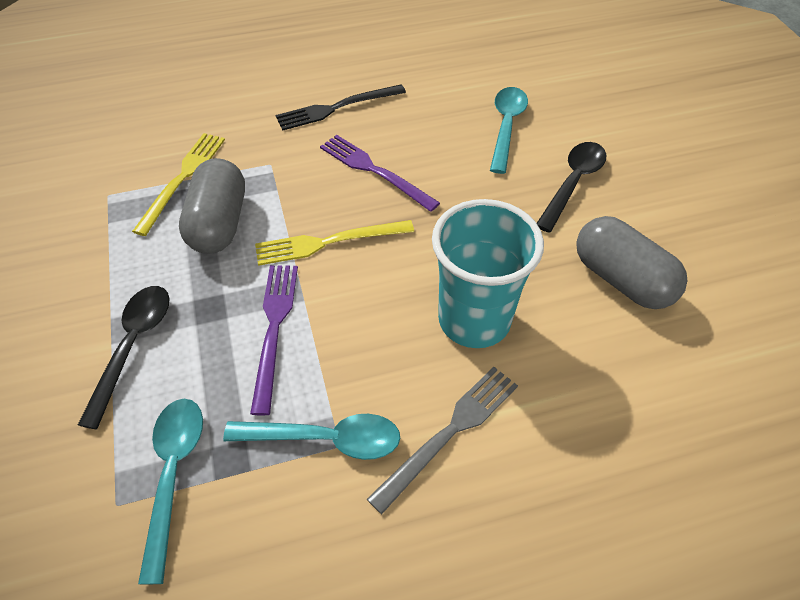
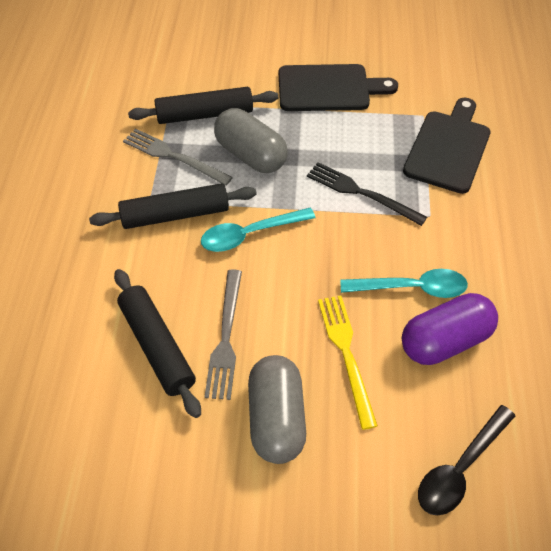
black cutting board: none = 0 -> [279,64,398,111] [403,98,491,194] = 2
black rolling pin: none = 0 -> [89,183,257,229] [114,269,201,418] [128,87,278,124] = 3
black spoon: [78,286,170,430] [537,142,606,233] = 2 -> [418,405,515,515] = 1
grey fork: [367,367,518,514] = 1 -> [123,129,233,186] [205,269,242,400] = 2
purple capsule: none = 0 -> [402,293,498,365] = 1
purple fork: [250,265,298,416] [320,135,440,212] = 2 -> none = 0
turquoise cup: [432,199,544,348] = 1 -> none = 0
turquoise spoon: [138,399,203,584] [223,414,400,460] [490,87,528,174] = 3 -> [201,208,316,252] [340,269,468,298] = 2
yellow fork: [132,133,225,236] [255,220,414,266] = 2 -> [318,295,378,430] = 1

